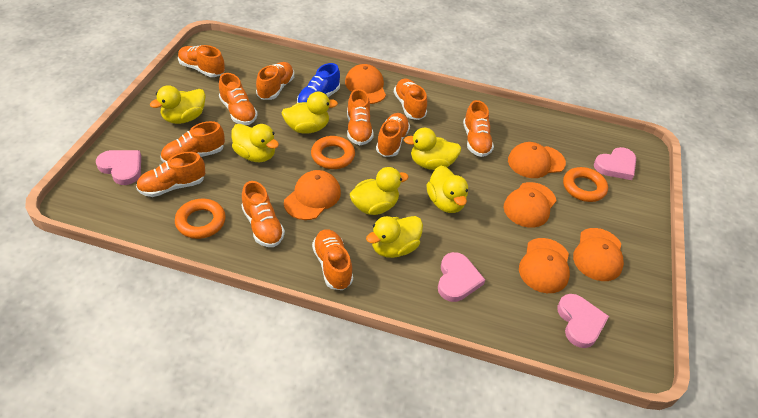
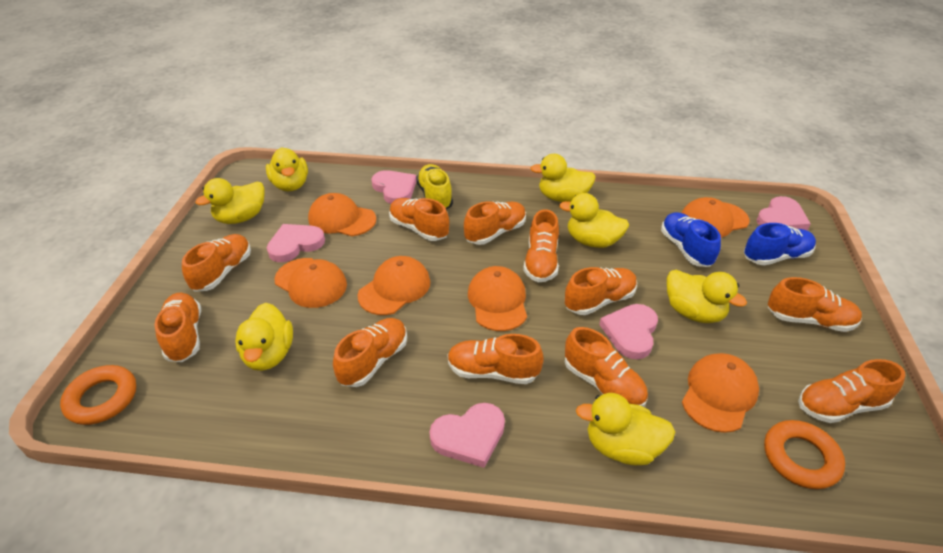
blue shoe: [297,63,340,103] = 1 -> [661,212,721,267] [744,223,816,266] = 2
orange ring: [175,199,226,239] [311,136,355,169] [563,167,608,202] = 3 -> [60,365,136,425] [764,420,845,489] = 2
pink heart: [96,150,141,185] [438,252,485,302] [557,294,609,348] [594,147,636,180] = 4 -> [267,224,325,262] [371,170,417,204] [429,403,505,468] [599,304,658,359] [757,196,811,230] = 5
yellow shoe: none = 0 -> [416,164,453,209] = 1

